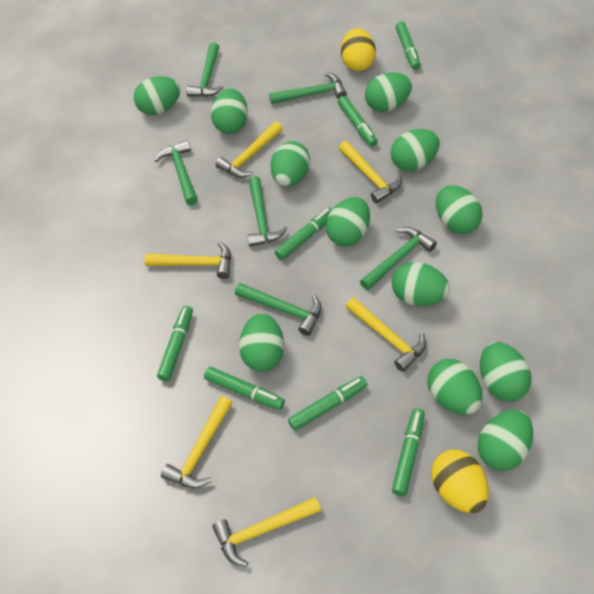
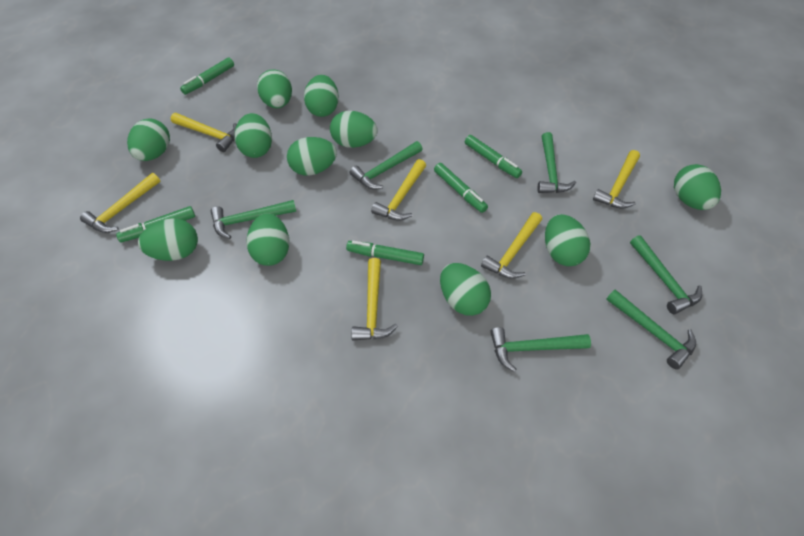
green egg: [134,76,180,115] [211,89,248,134] [239,313,284,372] [270,141,310,187] [326,197,370,247] [365,73,412,112] [391,129,440,171] [392,262,450,306] [427,359,482,415] [436,185,483,234] [478,410,533,471] [480,342,532,402] = 12 -> [127,119,170,161] [138,219,198,261] [234,113,272,158] [247,213,290,266] [257,69,292,108] [287,137,337,176] [304,75,339,117] [330,111,378,148] [440,263,491,316] [545,214,590,266] [674,164,721,210] = 11
green marker: [157,306,193,381] [204,367,285,410] [275,207,332,260] [288,376,367,431] [338,96,378,147] [392,408,425,496] [396,21,421,70] = 7 -> [116,206,195,243] [180,57,234,95] [346,241,424,265] [434,163,488,213] [465,135,522,178] = 5
yellow egg: [341,28,376,71] [431,450,489,513] = 2 -> none = 0

